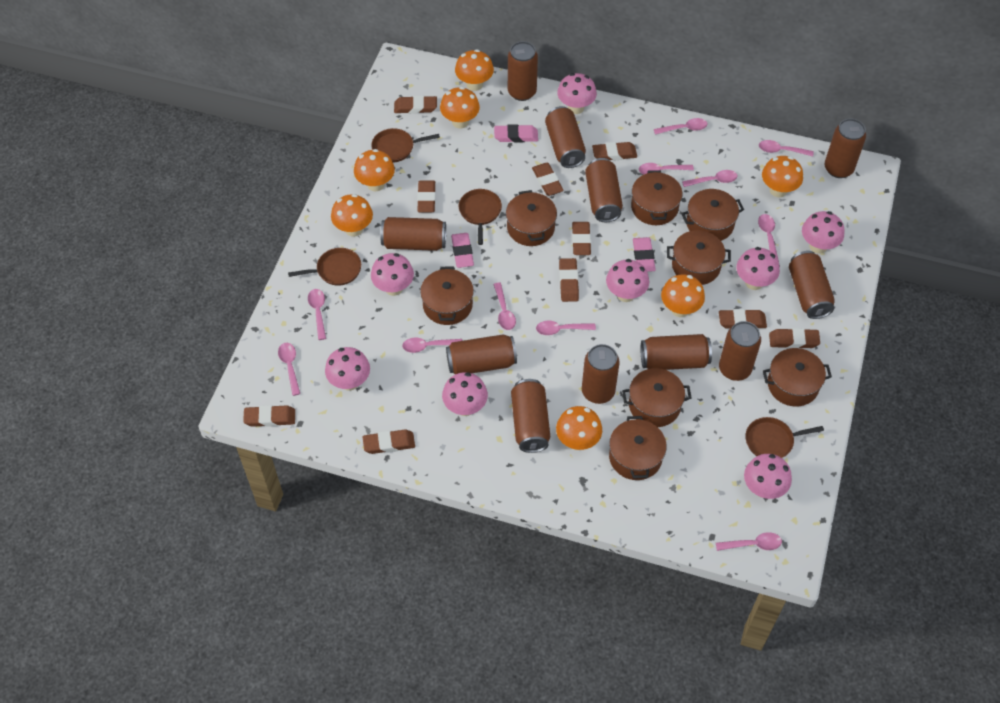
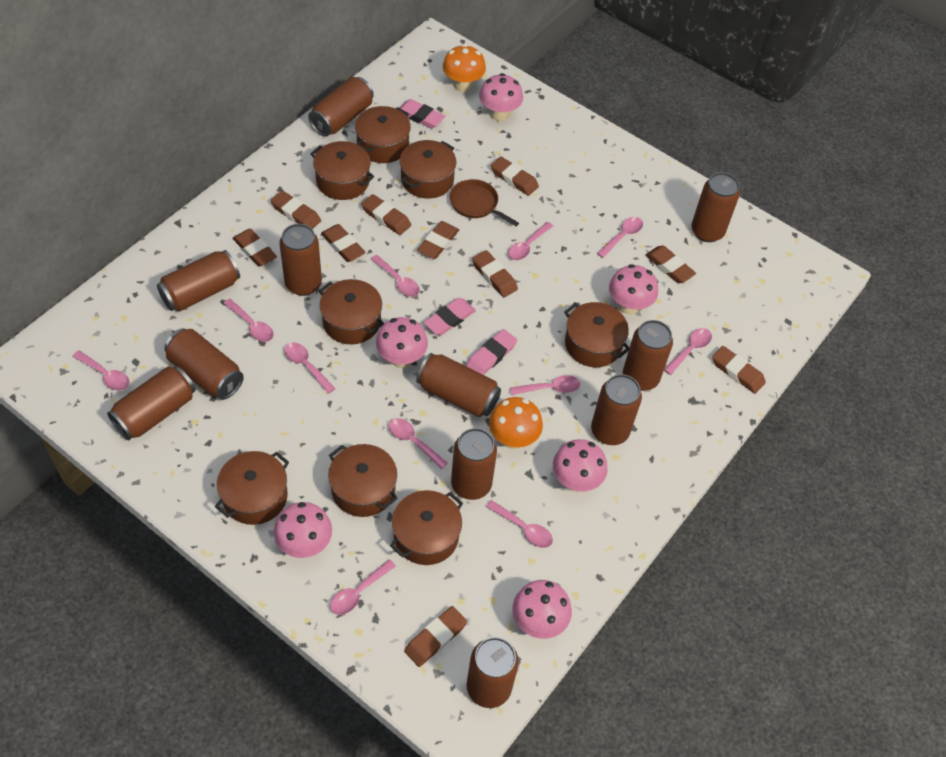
brown pan: [288,248,361,286] [371,128,440,162] [459,189,502,245] [745,417,824,458] = 4 -> [450,179,519,226] = 1
orange mushroom: [331,194,373,237] [354,149,395,191] [440,87,480,129] [455,49,494,91] [556,406,602,450] [661,274,705,317] [762,156,803,197] = 7 -> [443,44,486,92] [489,397,543,449] = 2
pink mushroom: [325,347,370,391] [371,253,414,296] [442,372,488,416] [557,73,597,114] [606,259,649,302] [736,247,780,290] [744,454,792,499] [802,211,844,254] = 8 -> [274,502,332,558] [376,317,428,368] [479,73,523,121] [512,580,572,639] [553,439,607,492] [609,264,658,315] = 6

